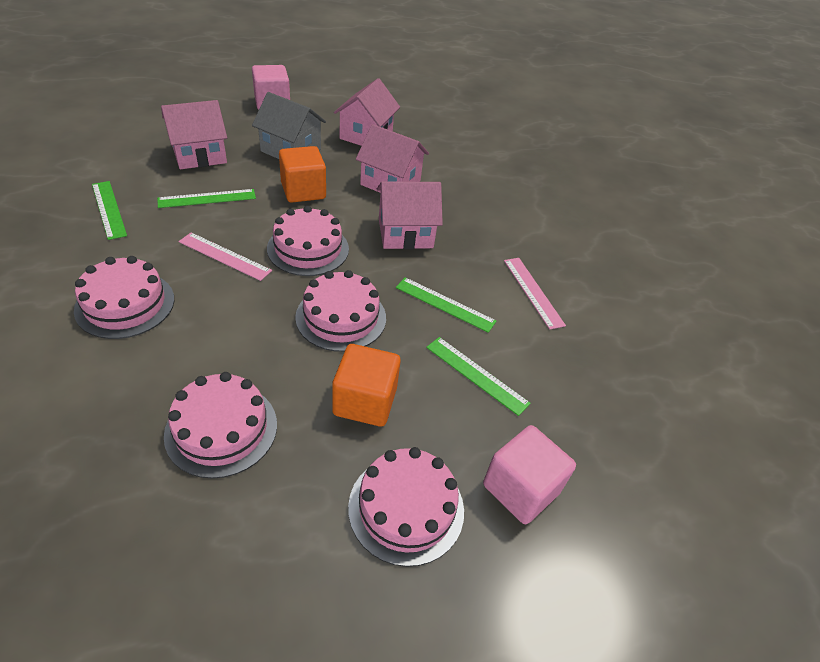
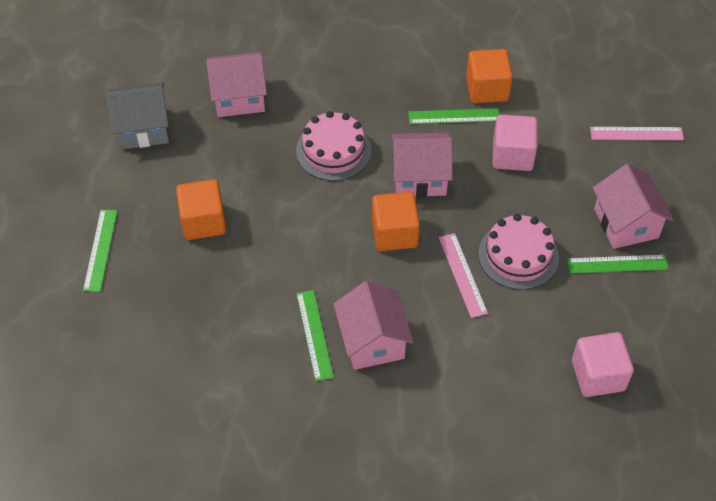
orange cube: [279,146,326,203] [332,344,401,427] = 2 -> [176,179,226,240] [372,192,420,251] [466,49,513,103] = 3
pink cake: [74,256,174,339] [164,372,277,479] [267,206,349,276] [295,270,386,352] [348,447,464,567] = 5 -> [296,111,371,181] [478,214,559,290] = 2

